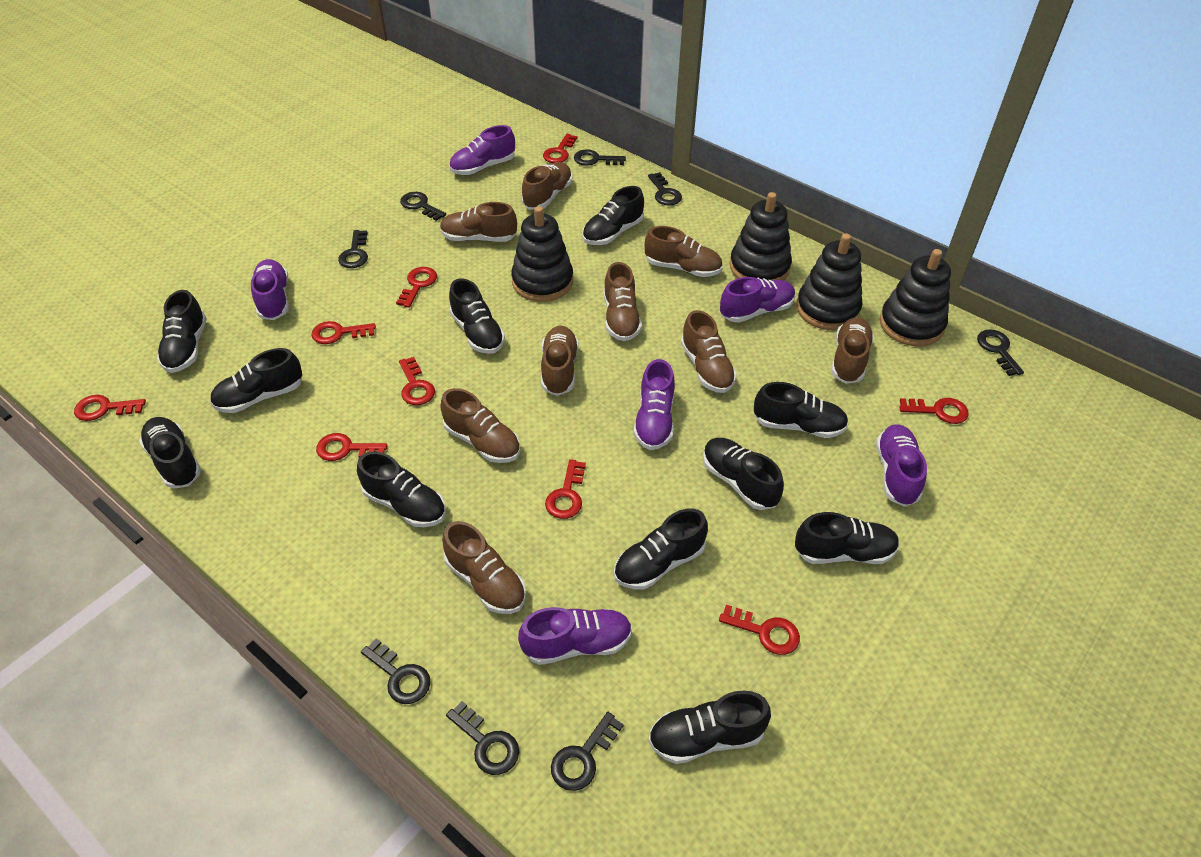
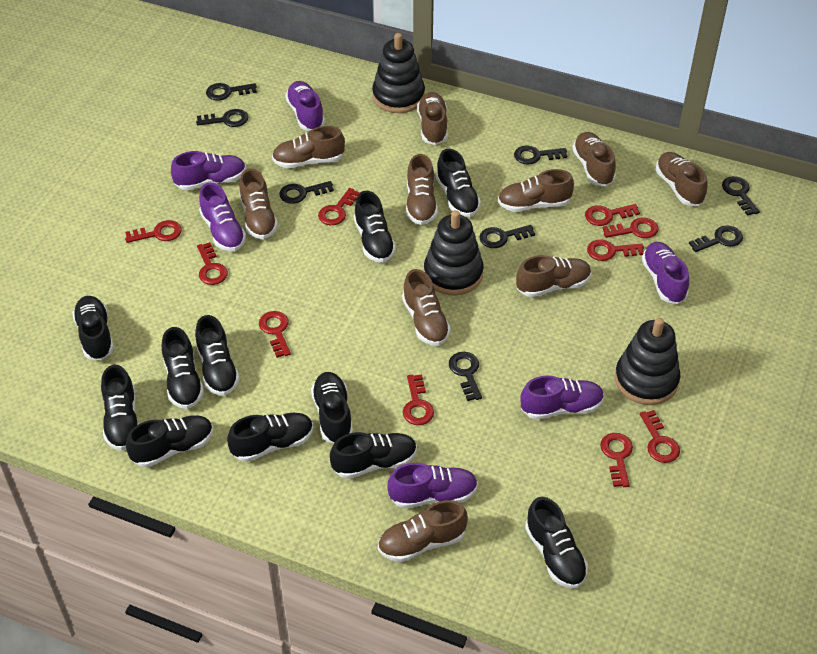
black stacking toy: [511,206,573,302] [730,192,792,280] [796,233,863,330] [880,249,951,346] = 4 -> [372,33,425,113] [424,210,484,296] [615,318,680,405] = 3
brown shoe: [440,202,517,242] [440,388,520,463] [442,521,526,614] [522,162,572,209] [541,325,579,396] [604,262,642,341] [645,226,723,277] [681,310,737,393] [831,317,874,384] = 9 -> [239,169,278,239] [272,126,345,168] [378,500,468,562] [402,269,451,346] [406,154,438,225] [417,92,448,145] [498,169,574,212] [516,255,591,297] [572,132,616,186] [656,152,707,206] = 10
red key: [74,395,146,421] [311,321,376,344] [316,433,388,461] [396,267,437,308] [399,357,435,405] [543,134,577,163] [545,459,586,519] [719,605,800,655] [899,398,969,424] = 9 -> [125,220,182,243] [197,242,228,285] [259,311,291,358] [318,188,360,225] [403,375,434,425] [585,204,640,226] [587,239,644,261] [600,433,633,487] [602,217,659,238] [640,410,680,463] = 10

